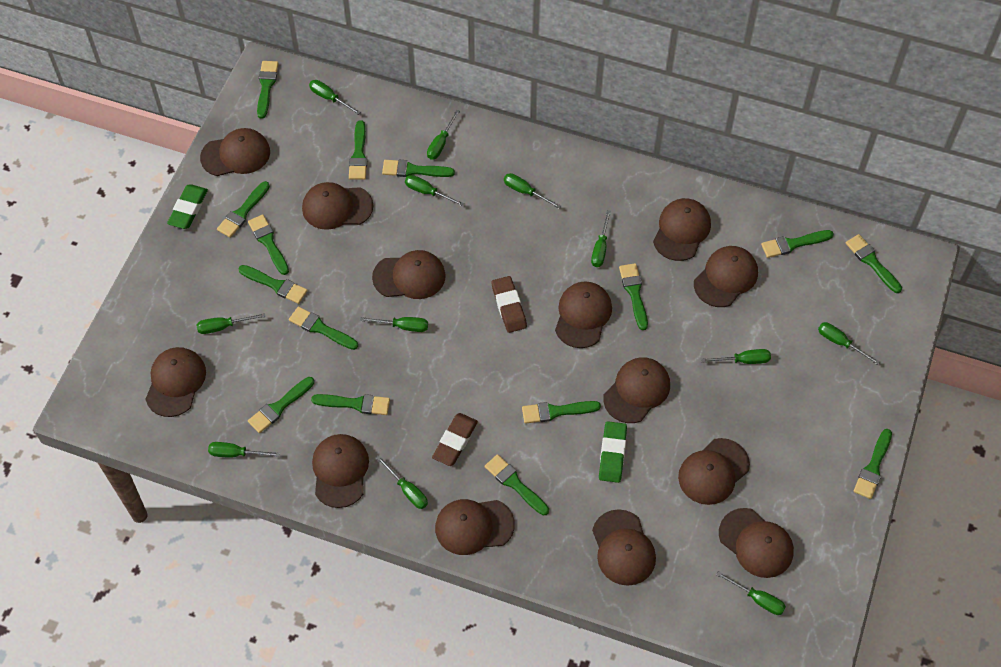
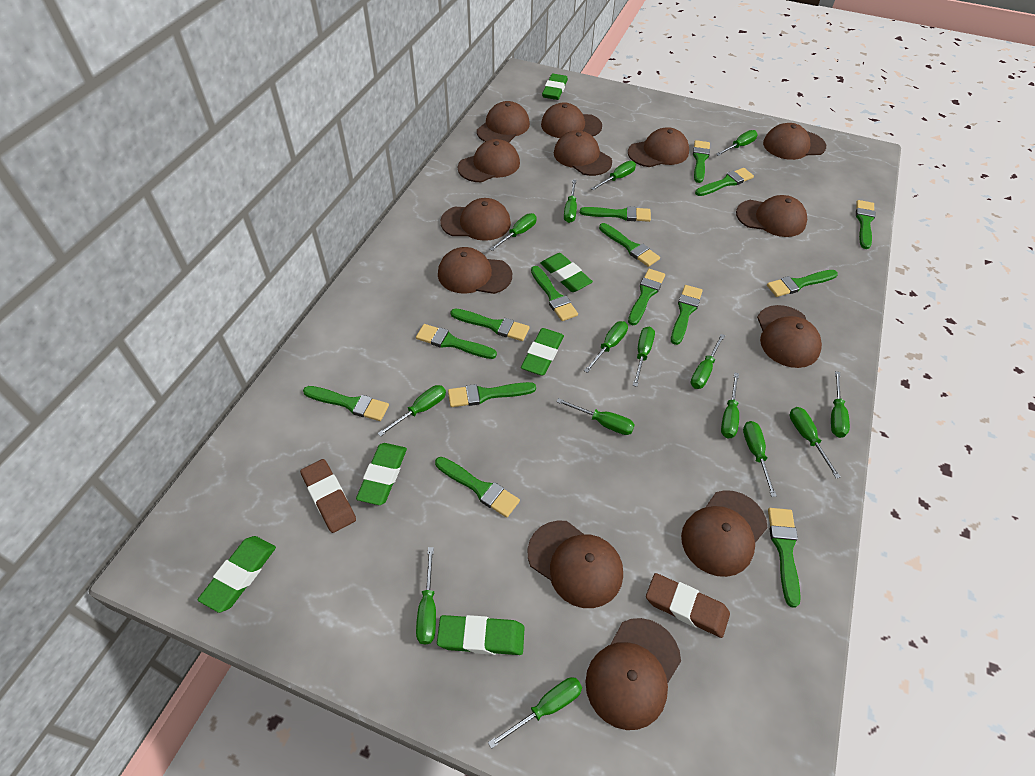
green eraser: [167,184,208,229] [599,421,627,483] = 2 -> [198,536,276,613] [356,443,407,505] [437,615,525,655] [521,328,564,375] [540,253,593,292] [542,73,568,100] = 6
green screwdriver: [197,313,266,334] [208,442,280,457] [309,80,361,115] [360,317,428,332] [376,455,428,509] [405,175,464,206] [427,110,460,160] [504,173,561,209] [591,210,611,267] [701,349,771,364] [716,571,786,615] [818,322,880,365] = 12 -> [377,385,446,437] [416,547,436,645] [488,677,582,749] [490,213,537,251] [556,398,635,435] [564,180,577,223] [584,321,628,373] [591,161,636,191] [633,327,655,387] [691,334,725,389] [716,130,758,156] [721,372,739,438] [743,421,777,497] [790,407,841,478] [831,371,850,438] = 15

